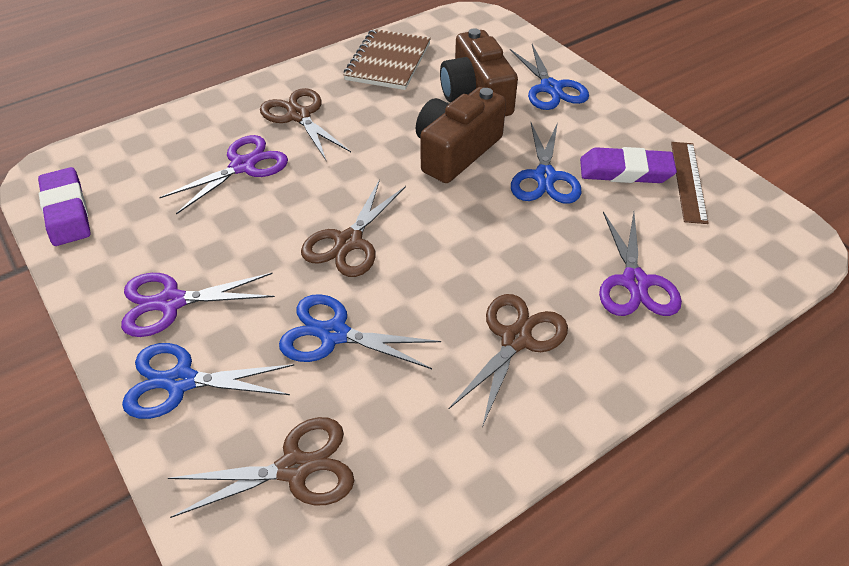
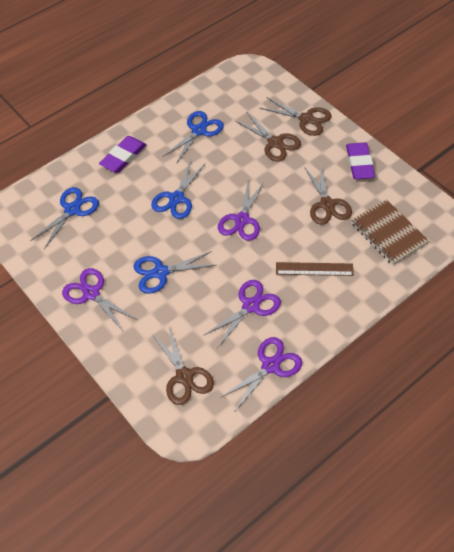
brown camera: [416,87,506,183] [440,28,518,116] = 2 -> none = 0
purple scissors: [121,273,275,337] [159,135,288,214] [599,211,682,316] = 3 -> [62,268,137,331] [203,280,281,348] [218,181,265,241] [220,337,302,411] = 4

